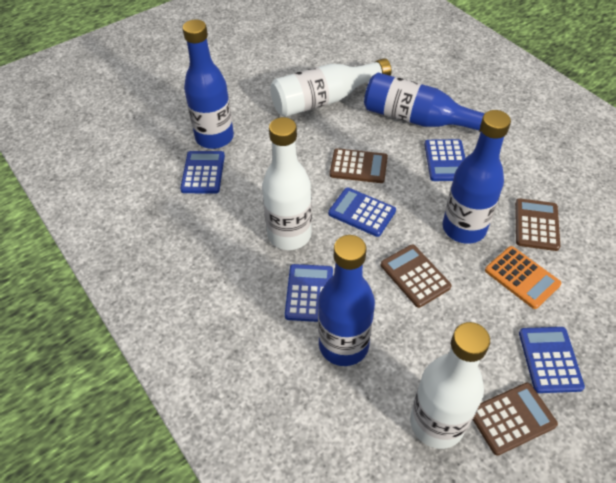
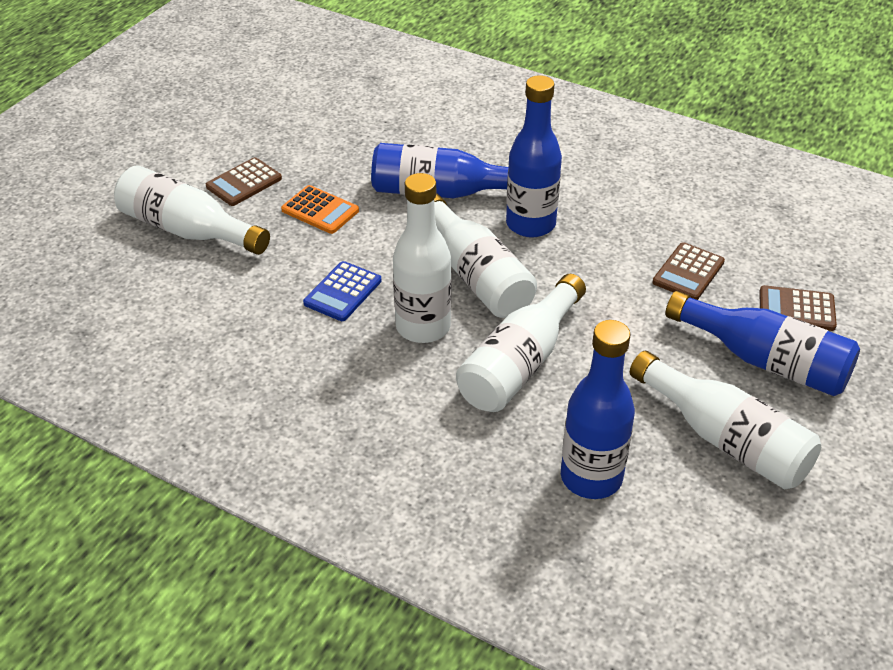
blue calculator: [180,151,225,194] [285,264,333,322] [328,187,396,237] [424,139,465,181] [519,327,585,393] = 5 -> [303,261,381,321] = 1
brown calculator: [330,148,388,183] [381,245,452,308] [473,382,558,456] [515,198,560,251] = 4 -> [206,157,282,206] [652,242,725,300] [759,285,837,331] = 3
white bottle: [262,117,312,250] [270,58,391,117] [410,322,490,449] = 3 -> [114,165,270,255] [393,173,452,343] [434,193,537,318] [456,274,586,412] [630,351,821,490] = 5

